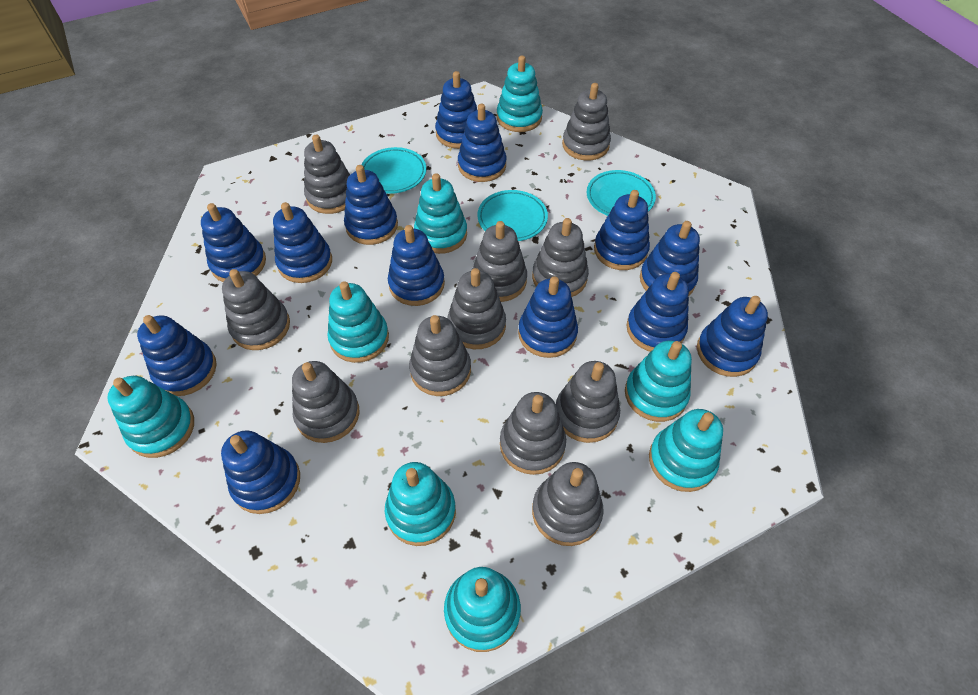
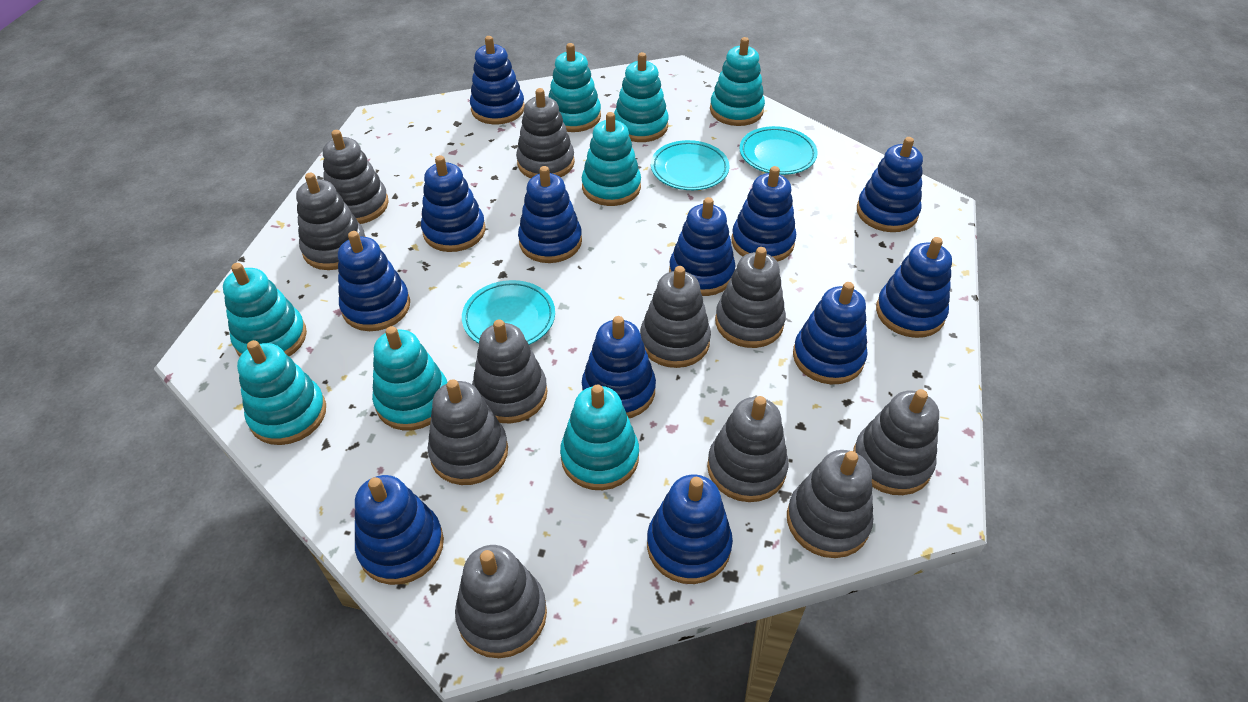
blue stacking toy: [137,315,217,396] [201,203,266,282] [221,430,300,514] [273,202,332,283] [344,165,398,245] [388,225,445,306] [435,71,477,149] [458,104,506,182] [518,277,578,358] [594,190,650,270] [627,272,689,352] [640,221,700,296] [697,296,768,377] = 13 -> [338,231,410,331] [355,475,444,585] [421,155,485,252] [470,36,525,124] [518,166,582,263] [582,316,656,418] [647,475,733,584] [669,197,735,296] [732,166,796,262] [793,282,868,384] [857,137,923,232] [876,237,952,338] = 12

